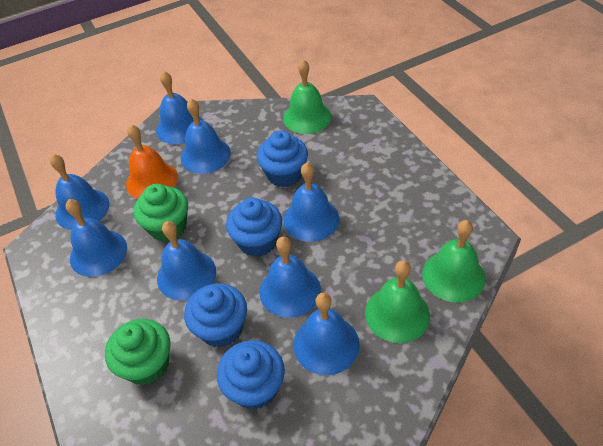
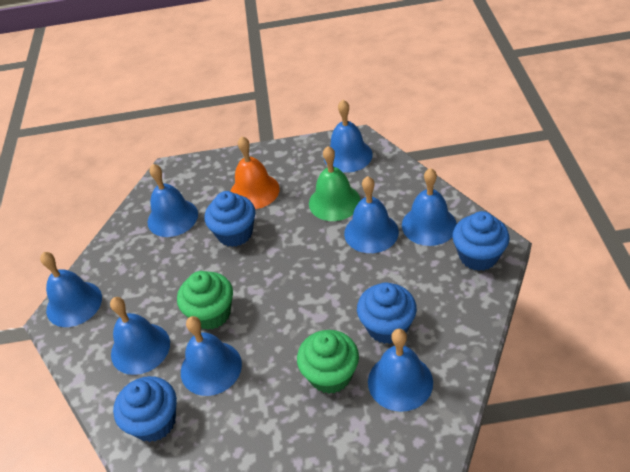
green bell: [283,60,331,134] [365,260,430,343] [422,220,485,303] = 3 -> [309,146,361,221] = 1

